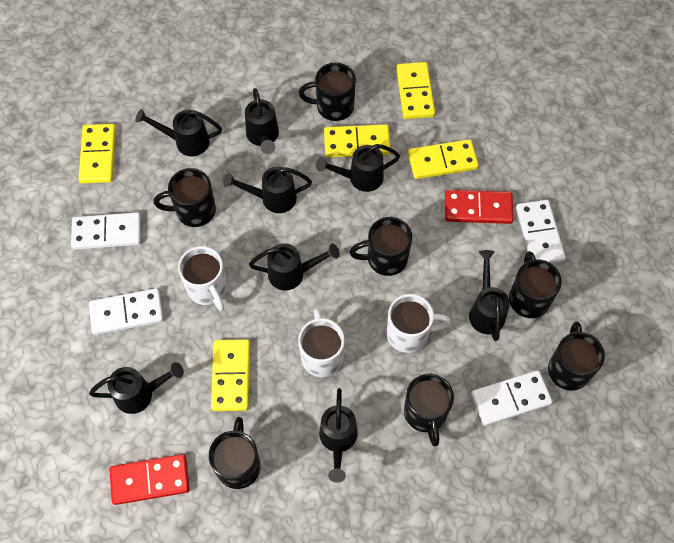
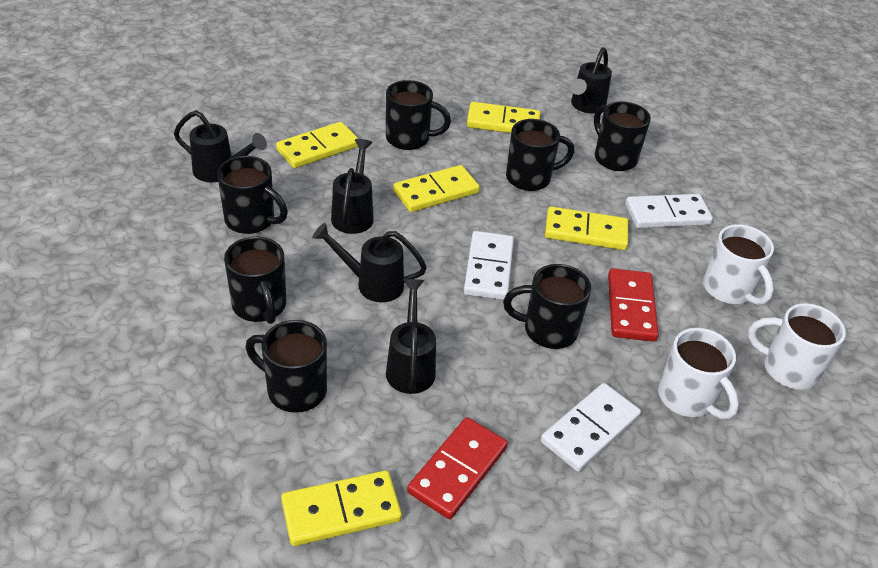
black watering can: [89,362,184,414] [135,109,222,156] [223,166,312,213] [245,88,279,154] [249,243,340,290] [316,144,400,192] [319,388,358,483] [469,250,510,341] = 8 -> [174,110,267,182] [312,223,427,302] [331,139,374,234] [386,279,436,394] [571,47,612,114] = 5
white domino: [71,212,141,250] [89,288,164,335] [471,370,553,426] [516,200,566,263] = 4 -> [464,231,514,300] [541,383,641,472] [626,194,713,228] = 3

